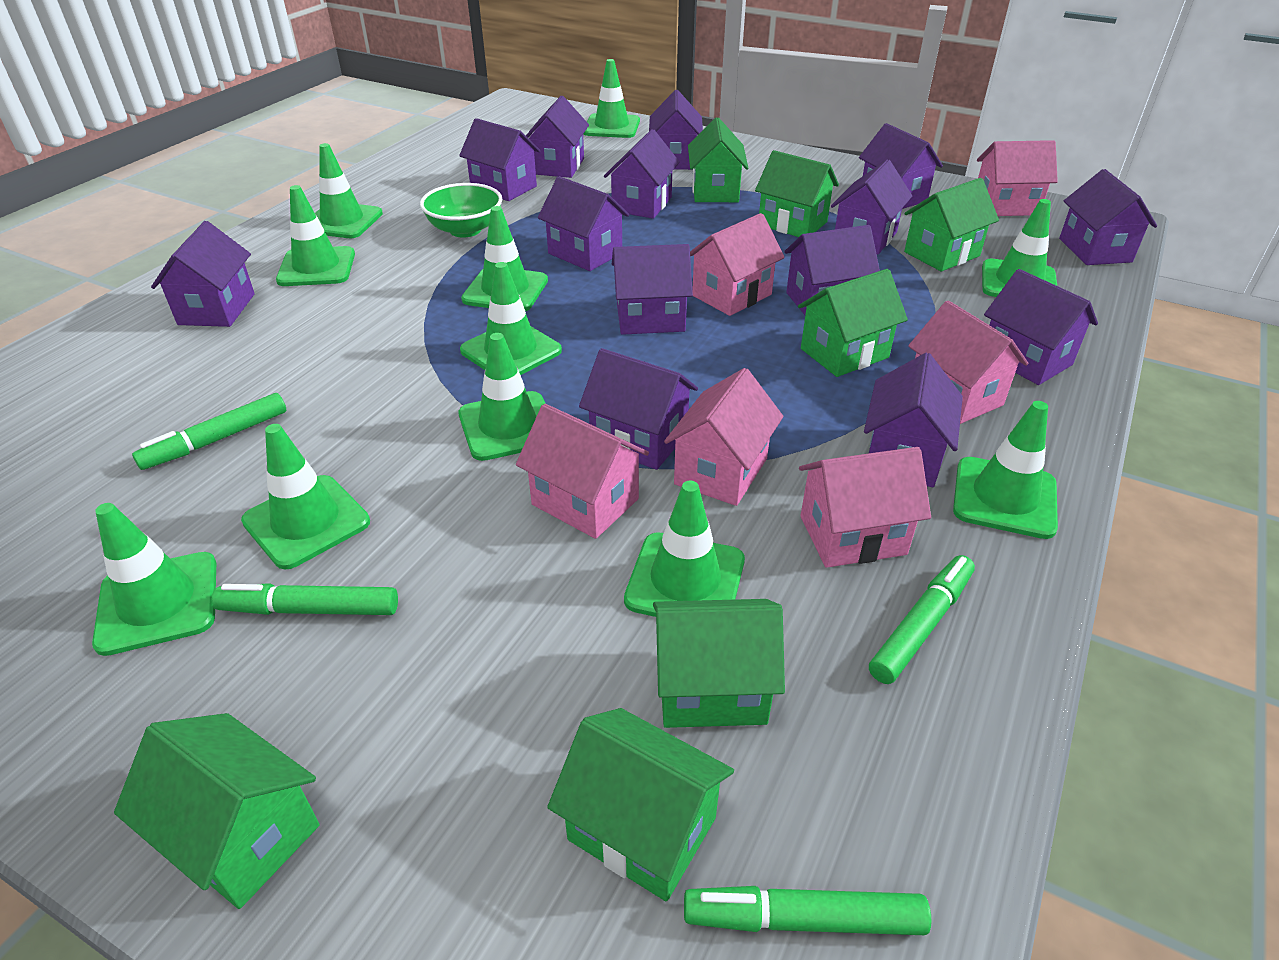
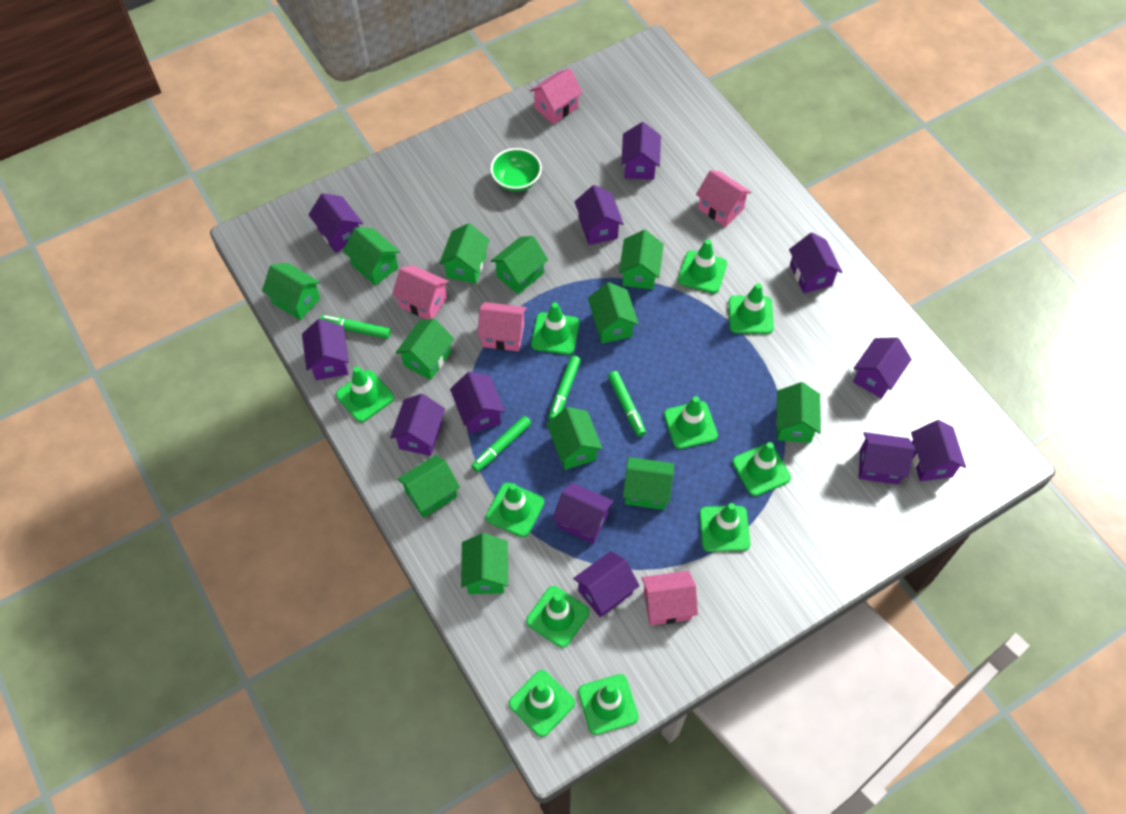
green house: [114,713,320,909] [547,708,734,901] [653,599,785,728] [688,117,748,202] [755,150,839,237] [798,269,908,377] [904,178,999,272] = 7 -> [262,263,320,320] [343,227,400,286] [395,318,454,380] [397,455,460,518] [439,223,490,284] [461,533,508,594] [491,236,548,294] [547,407,603,470] [588,282,639,343] [619,230,664,290] [623,457,674,510] [776,382,821,443] = 12
pink house: [516,404,649,539] [664,368,783,506] [690,213,785,316] [799,447,931,568] [908,300,1028,424] [977,140,1058,216] = 6 -> [392,265,449,319] [477,302,527,351] [530,68,583,124] [642,571,698,625] [696,170,752,227] = 5
purple house: [151,221,255,327] [459,118,541,201] [526,96,589,178] [538,176,629,271] [579,348,698,470] [604,129,680,219] [612,244,693,335] [649,90,703,170] [784,225,880,315] [831,159,912,255] [859,123,943,209] [864,353,963,487] [984,269,1098,385] [1059,169,1157,265] = 14 -> [302,319,349,380] [308,193,363,253] [390,394,445,456] [450,372,505,434] [552,482,614,544] [573,551,640,617] [575,185,624,245] [621,122,661,180] [789,233,842,293] [853,337,912,399] [859,432,915,484] [911,420,966,481] = 12

